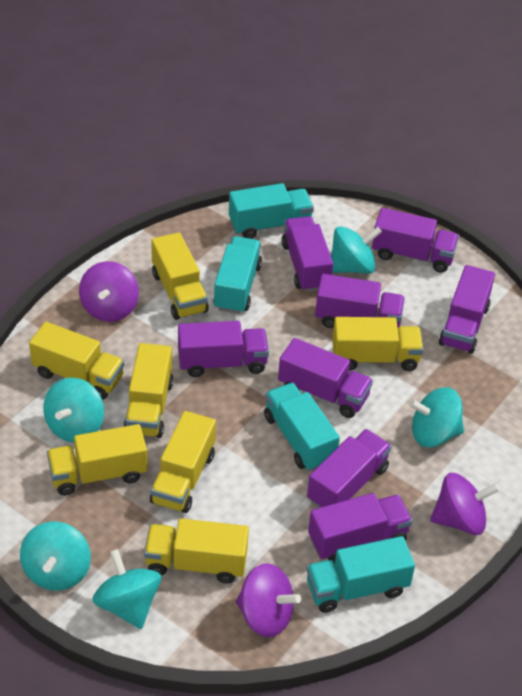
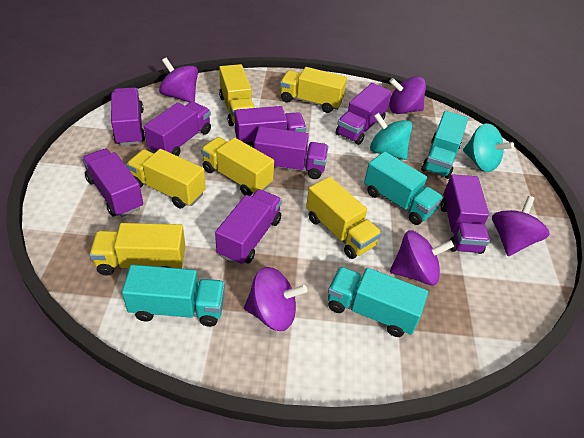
purple spinning top: [79,261,139,322] [236,563,301,637] [430,473,499,535] = 3 -> [159,58,198,102] [244,267,307,331] [389,76,426,114] [390,230,454,286] [492,196,550,256] = 5
turquoise spinning top: [20,522,91,591] [43,378,104,443] [92,549,161,629] [331,226,382,274] [409,387,464,447] = 5 -> [370,113,412,160] [463,123,514,172] = 2
yellow truck: [29,322,124,400] [47,424,148,496] [123,343,173,438] [144,518,249,584] [150,411,216,513] [151,232,209,320] [332,317,424,371] = 7 -> [89,223,185,276] [126,149,206,208] [201,137,274,196] [219,64,255,126] [280,67,347,113] [306,177,382,259] = 6

